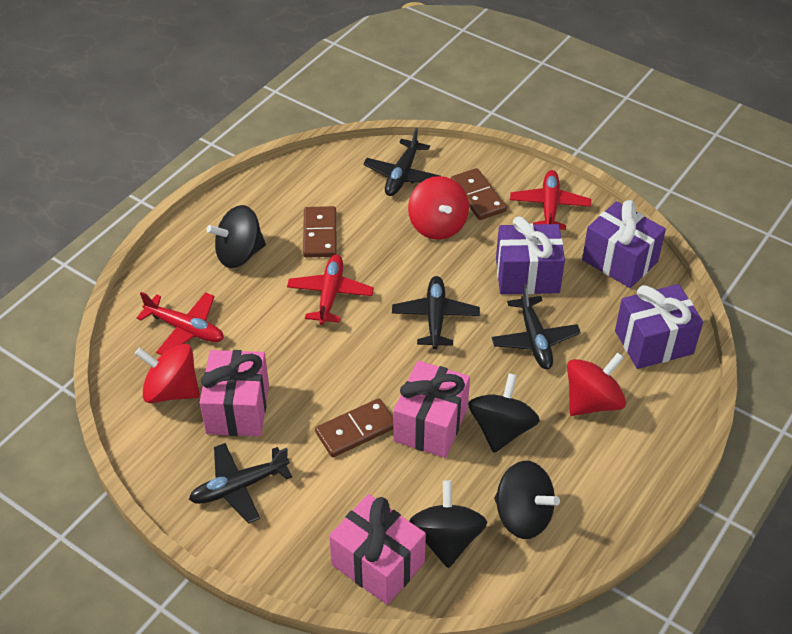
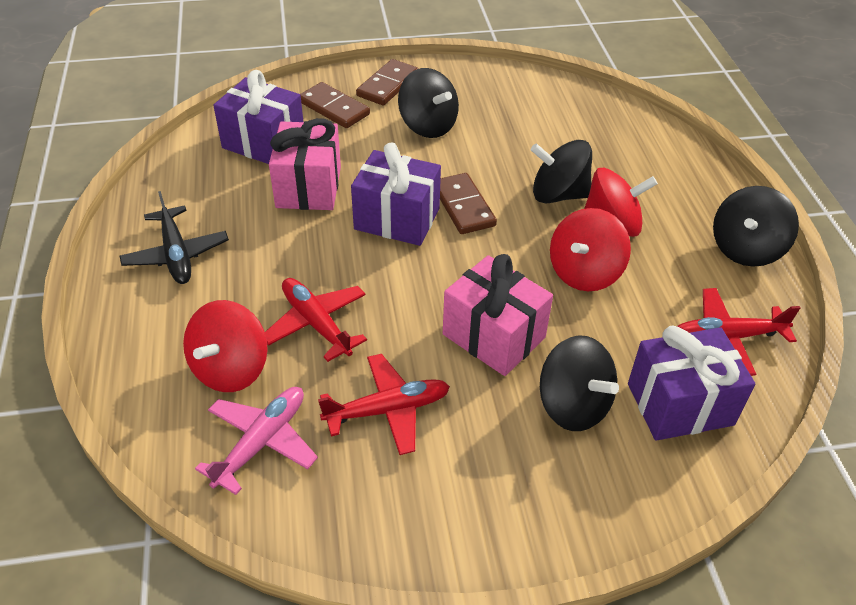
black plane: [189,443,292,524] [363,128,440,196] [392,276,480,349] [491,284,581,369] = 4 -> [120,191,229,284] = 1
pink gift: [200,350,269,436] [329,494,426,605] [393,361,470,458] = 3 -> [269,118,341,210] [443,254,553,376] = 2
pink plane: none = 0 -> [195,387,318,495] = 1

